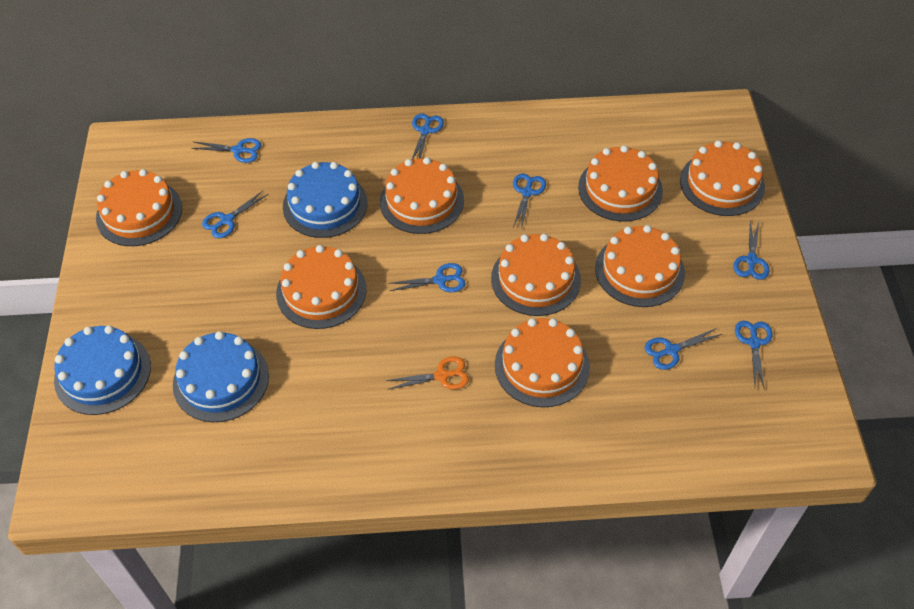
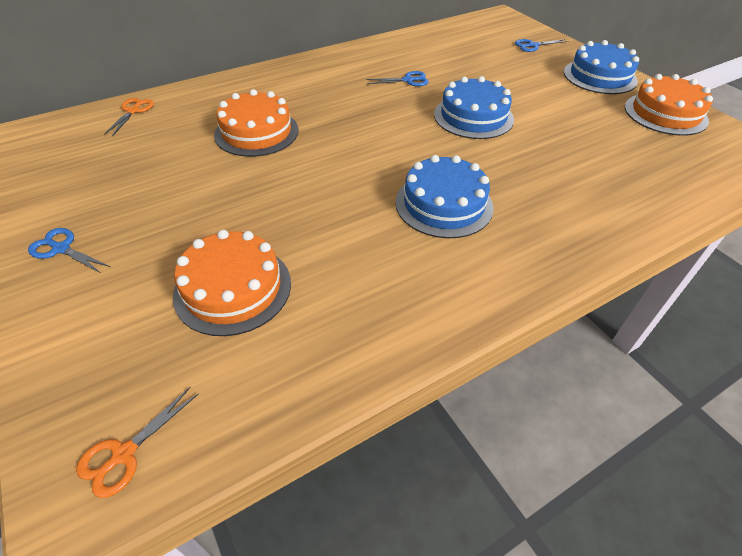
blue scissors: [191,138,261,163] [202,191,269,238] [388,263,466,292] [412,113,444,159] [513,173,546,230] [645,328,722,370] [733,221,770,280] [735,321,773,390] = 8 -> [28,228,110,274] [366,71,429,86] [515,39,569,52] = 3
orange cake: [96,169,182,246] [276,245,366,329] [380,157,464,234] [491,234,581,316] [495,318,590,407] [578,145,663,222] [595,225,685,307] [680,140,765,216] = 8 -> [173,230,291,336] [214,89,299,157] [625,74,713,136] = 3
orange scissors: [386,356,469,390] = 1 -> [76,387,199,498] [104,98,154,136] = 2

